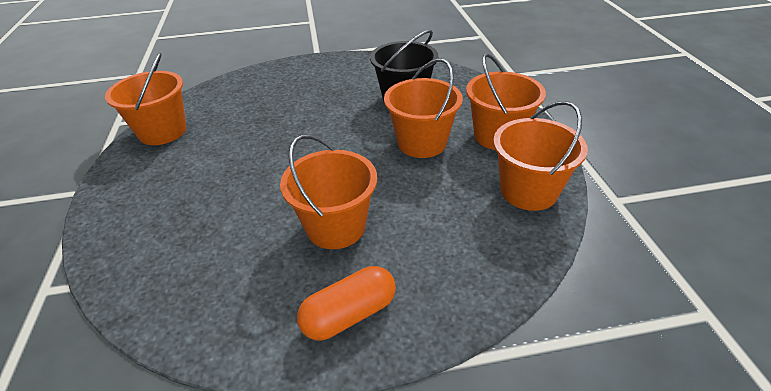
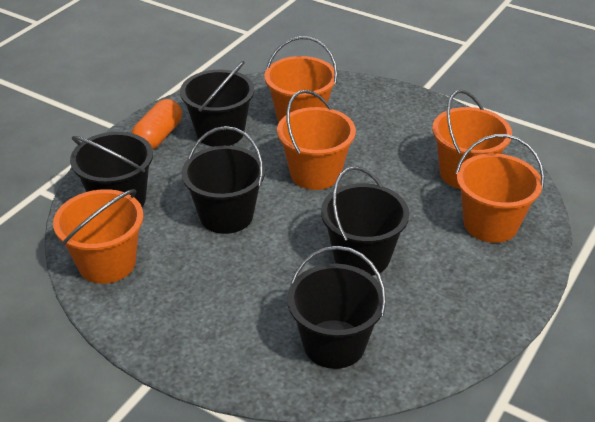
black bucket: [370,30,439,101] = 1 -> [70,132,153,207] [180,61,255,147] [181,126,265,234] [287,246,386,369] [321,166,409,276] = 5

